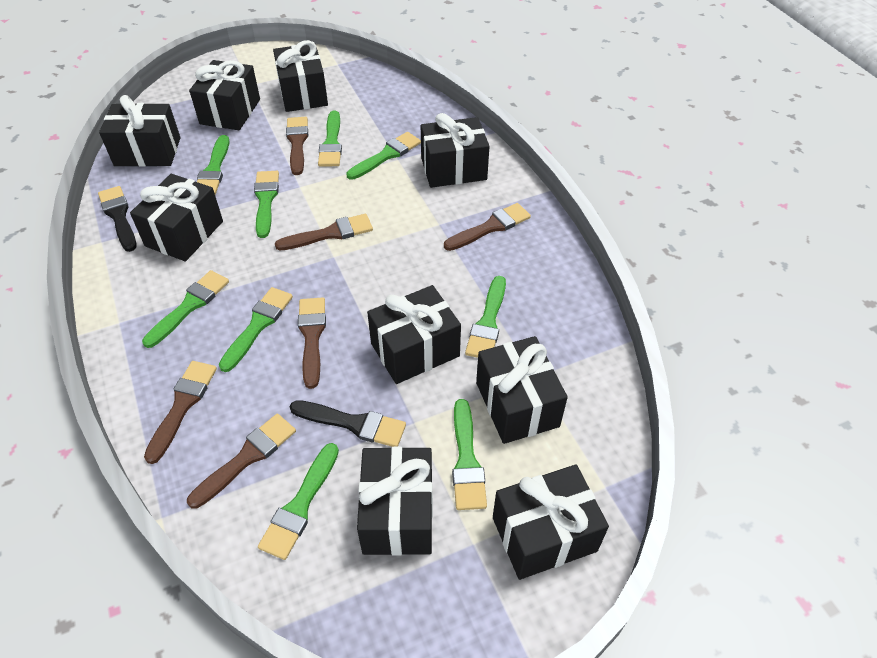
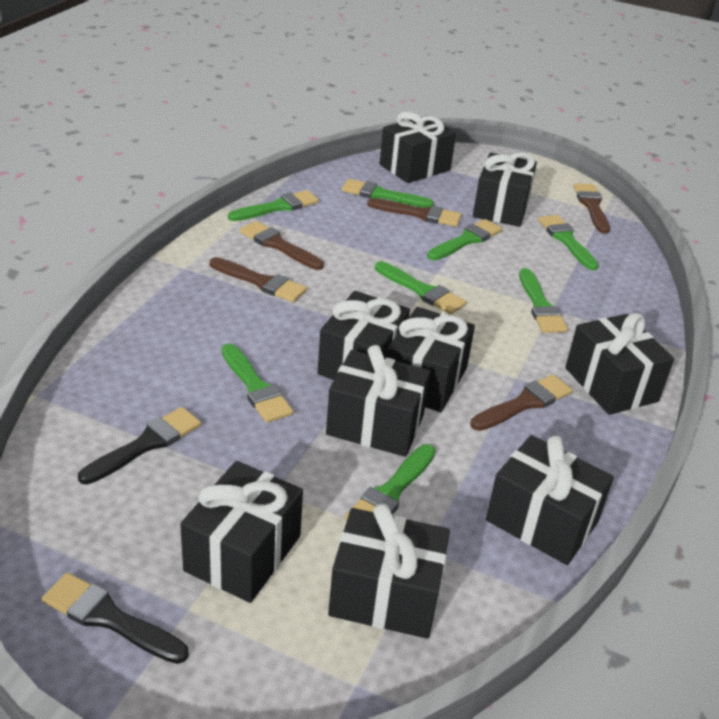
brown brush: [144,361,217,464] [187,414,296,509] [275,214,373,251] [286,117,308,175] [298,298,326,389] [444,203,531,251] = 6 -> [209,257,307,302] [240,221,324,270] [367,198,462,227] [470,374,572,431] [573,183,610,234] = 5
green brush: [142,270,229,348] [197,135,229,195] [219,287,293,372] [254,171,279,238] [258,443,339,560] [318,110,342,167] [347,132,421,180] [452,399,487,510] [465,276,506,358] = 9 -> [222,343,293,423] [228,190,319,221] [342,179,434,208] [345,444,436,520] [375,261,466,315] [427,219,502,260] [519,268,568,333] [538,215,599,270] = 8

